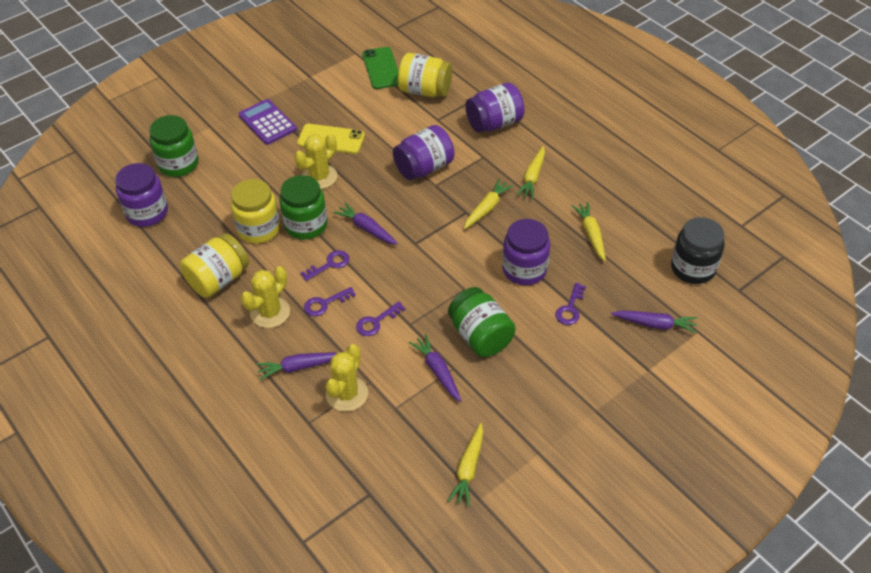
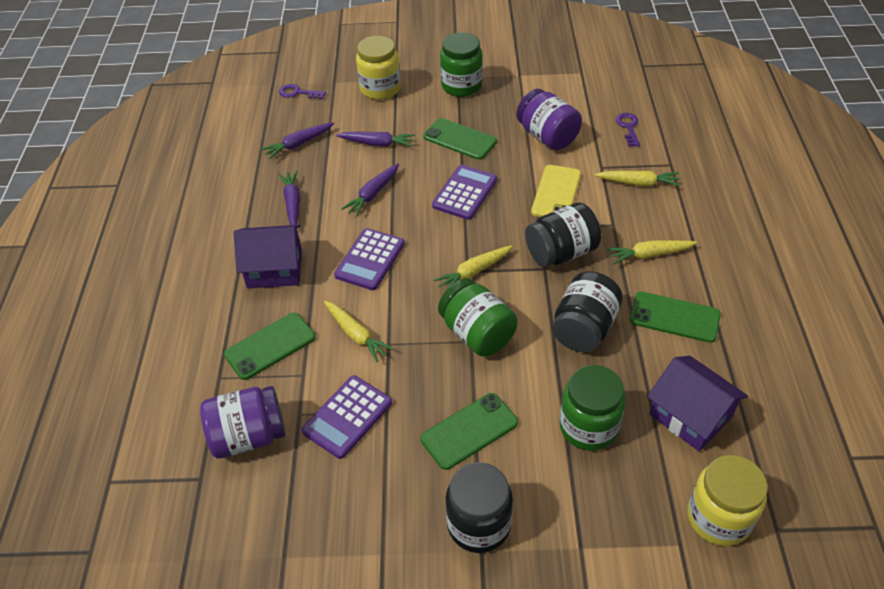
black jar: [671,217,725,284] = 1 -> [446,462,513,553] [525,203,601,267] [552,271,623,352] = 3
green phone: [362,47,399,89] = 1 -> [224,312,316,380] [420,393,518,470] [423,118,497,160] [630,292,721,343] = 4
purple calculator: [238,99,297,145] = 1 -> [301,376,392,459] [334,228,405,290] [432,165,497,220] = 3
purple house: none = 0 -> [234,225,302,289] [647,356,748,452] = 2
purple jar: [115,163,168,227] [393,125,454,180] [465,83,525,133] [502,219,550,285] = 4 -> [200,386,286,459] [517,89,582,150] = 2
purple key: [301,250,349,281] [304,287,356,316] [356,301,405,336] [555,283,586,325] = 4 -> [279,84,326,99] [616,113,640,146] = 2
yellow cactus: [241,266,290,328] [294,134,337,189] [325,344,368,412] = 3 -> none = 0
yellow jar: [180,233,249,298] [231,179,280,244] [398,53,452,97] = 3 -> [356,36,401,100] [687,455,768,546] = 2

